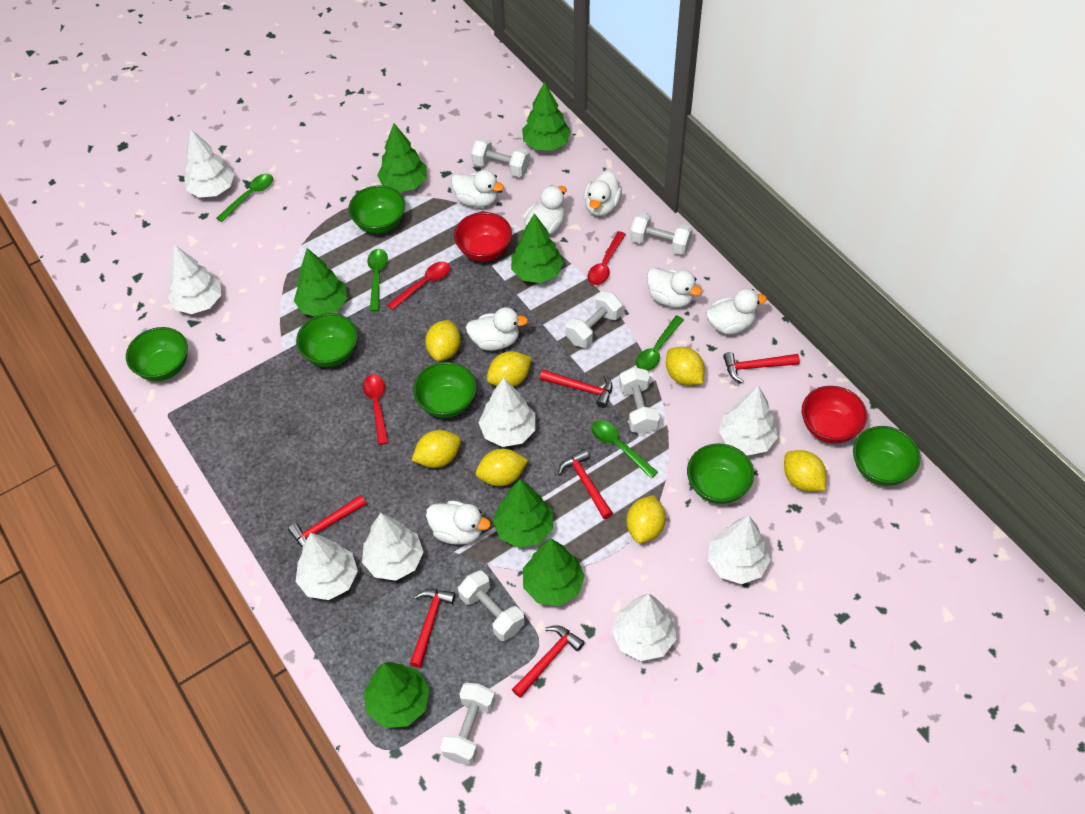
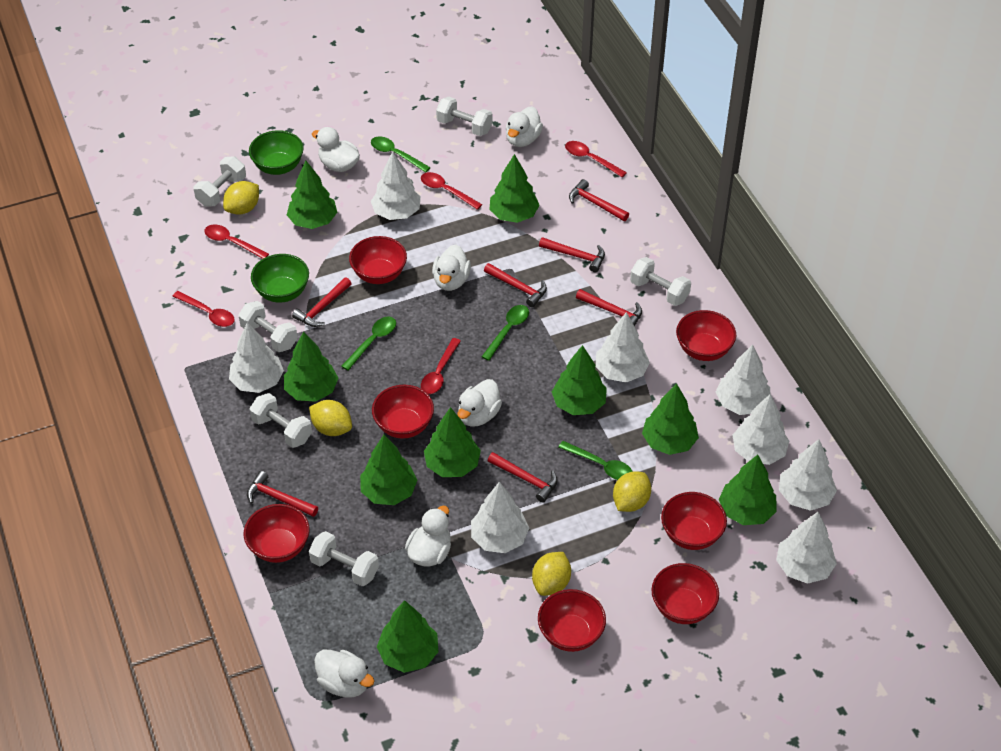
green bowl: [126,327,188,381] [296,313,358,367] [348,185,405,234] [413,362,476,418] [687,443,754,504] [853,426,920,486] = 6 -> [249,130,304,175] [251,254,309,303] = 2
green tree: [294,248,347,316] [364,662,430,728] [377,124,427,192] [493,479,553,548] [511,213,564,283] [522,82,571,151] [523,538,585,606] = 7 -> [284,331,338,402] [287,161,337,229] [360,435,417,505] [377,600,439,673] [424,407,481,477] [489,154,540,223] [552,345,607,415] [642,384,699,455] [719,455,777,525] = 9
red bowl: [454,212,512,262] [802,386,867,444] = 2 -> [244,504,309,563] [349,236,407,284] [372,385,434,439] [538,589,606,652] [651,563,719,624] [661,492,727,550] [676,310,736,361] = 7
red hammer: [288,495,366,548] [410,589,455,668] [512,625,585,698] [540,370,613,408] [558,449,613,519] [723,352,800,383] = 6 -> [247,471,318,517] [292,277,352,327] [484,263,547,307] [488,452,558,503] [539,237,605,272] [569,179,629,221] [576,289,642,326] = 7
red spoon: [363,374,388,445] [387,262,450,310] [587,231,626,285] = 3 -> [172,291,235,327] [204,224,269,259] [421,172,482,210] [421,338,461,394] [565,141,627,178] = 5
white duck: [426,501,491,545] [451,170,504,208] [466,307,528,351] [524,185,566,235] [584,171,622,216] [647,268,702,308] [706,288,767,335] = 7 -> [312,127,360,172] [314,650,374,698] [405,506,451,567] [432,245,471,291] [457,379,502,427] [506,106,543,147] = 6
yellow lemon: [412,430,461,468] [425,320,461,361] [476,449,528,486] [487,351,532,387] [626,495,666,543] [666,347,705,385] [784,450,826,492] = 7 -> [223,181,259,215] [309,400,352,436] [532,552,571,596] [613,471,651,512] = 4

